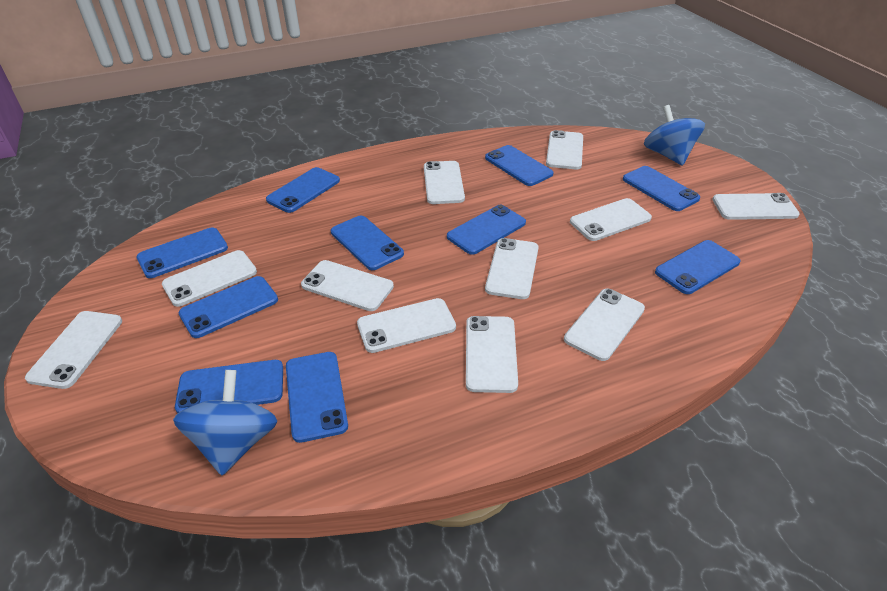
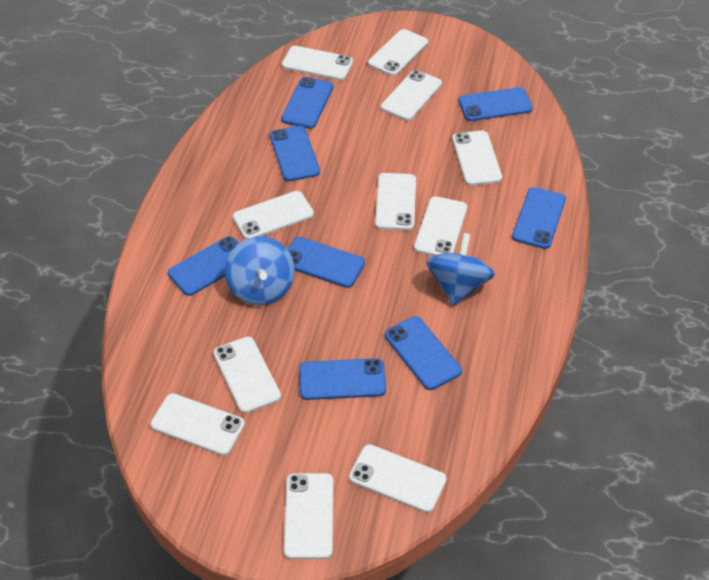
blue phone: [136,227,228,278] [175,360,283,413] [178,276,278,338] [266,167,340,213] [286,352,348,443] [331,216,404,270] [447,205,526,255] [485,145,553,186] [623,166,700,211] [655,240,740,294] = 10 -> [168,236,239,296] [270,126,320,181] [281,77,334,129] [287,237,365,288] [299,358,386,400] [385,316,462,390] [458,87,533,121] [512,187,566,249] = 8

